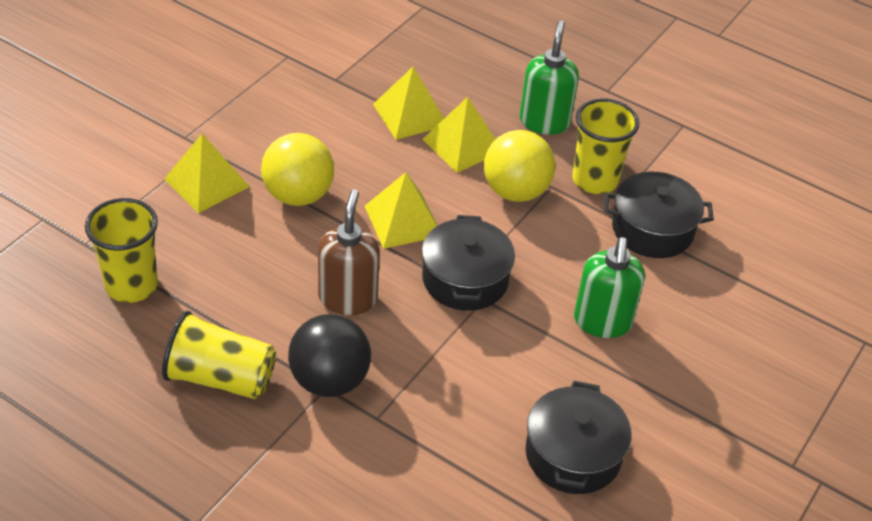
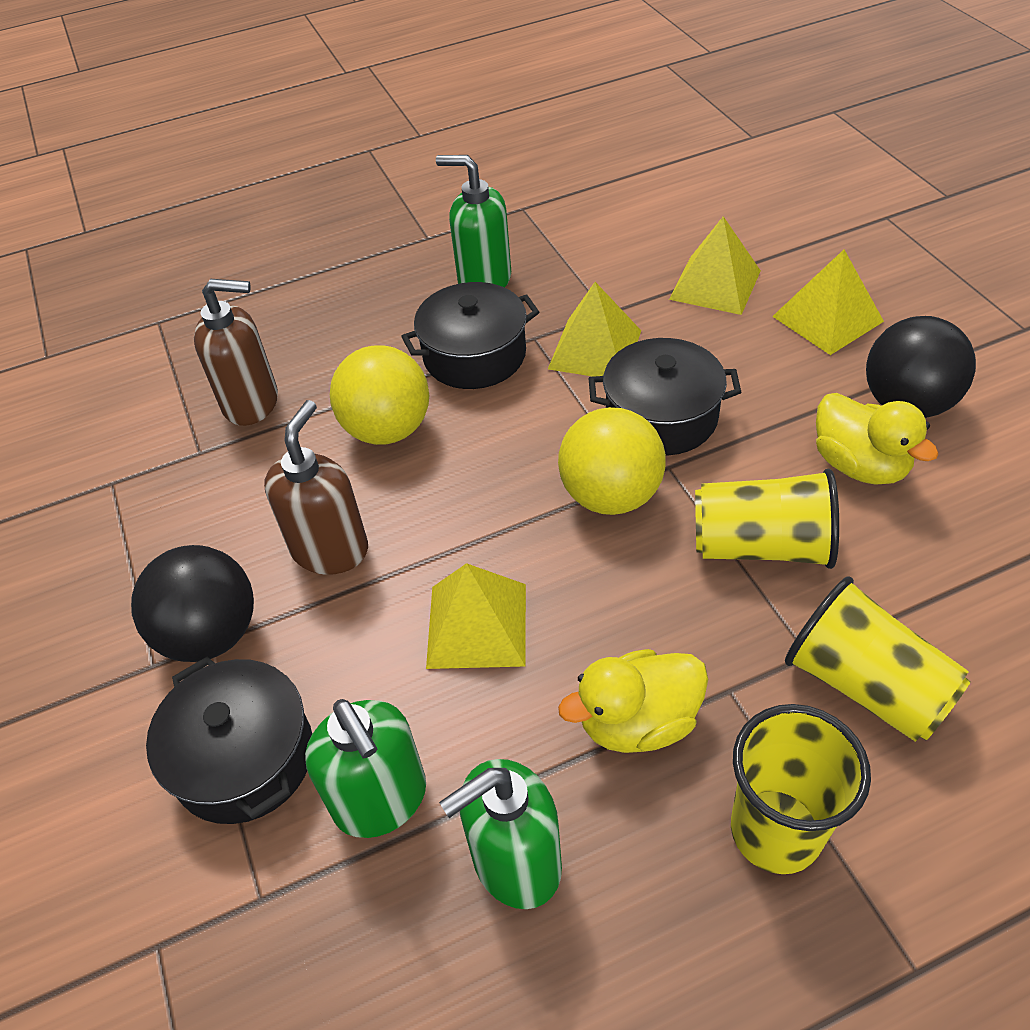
black ball: [288,314,371,397] = 1 -> [131,545,254,662] [866,316,976,418] = 2
brown soap dispenser: [318,190,380,315] = 1 -> [194,279,278,426] [264,400,368,575] = 2
green soap dispenser: [520,20,579,135] [574,237,645,338] = 2 -> [305,699,426,838] [436,155,511,288] [439,759,562,909] = 3
yellow duck: none = 0 -> [558,649,708,753] [816,393,938,485] = 2

